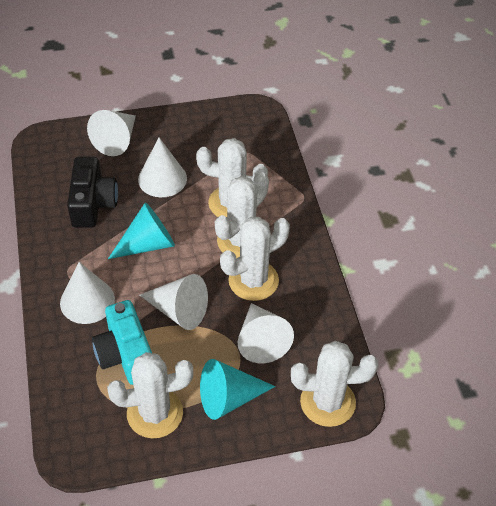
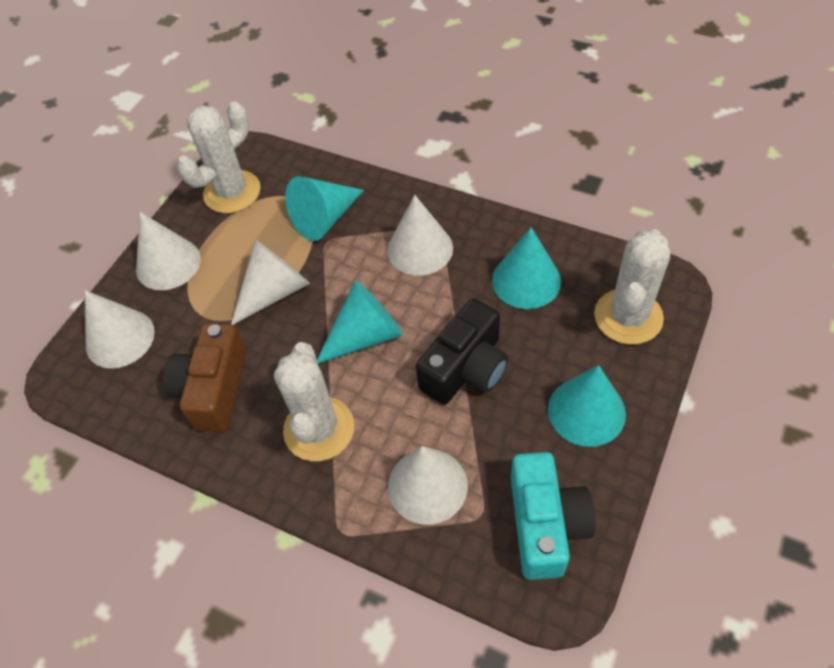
brown camera: none = 0 -> [163,323,247,432] = 1
turquoise cone: [108,202,175,259] [200,359,275,420] = 2 -> [285,176,364,241] [317,281,403,363] [492,227,561,309] [548,365,626,447] = 4
white cactus: [107,352,193,438] [196,138,268,217] [215,172,269,258] [220,217,290,301] [291,341,378,427] = 5 -> [177,102,261,213] [274,342,355,461] [594,229,670,345] = 3

